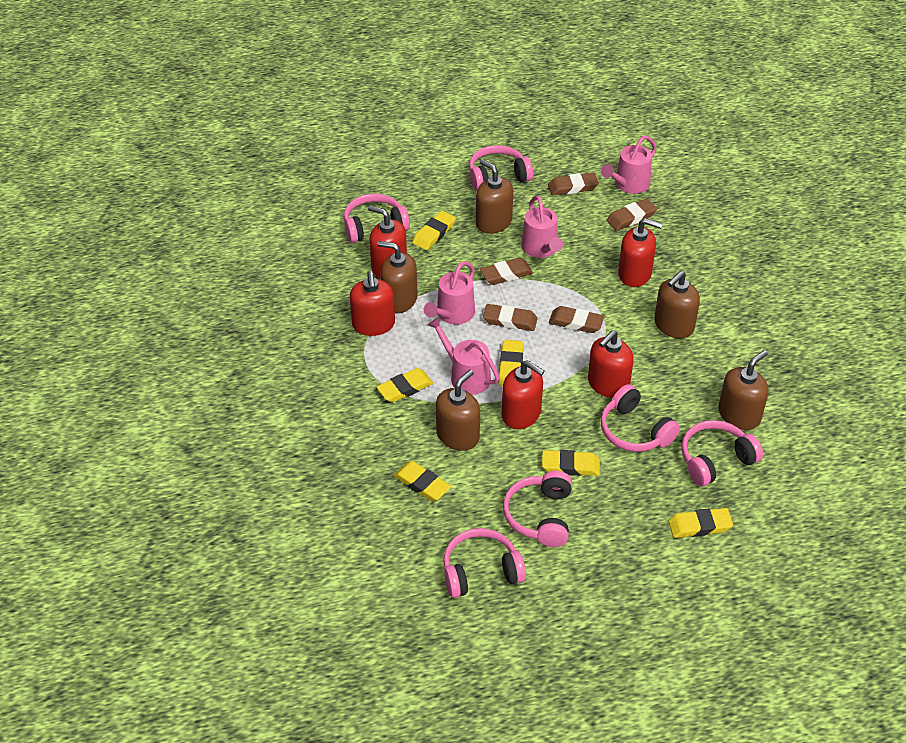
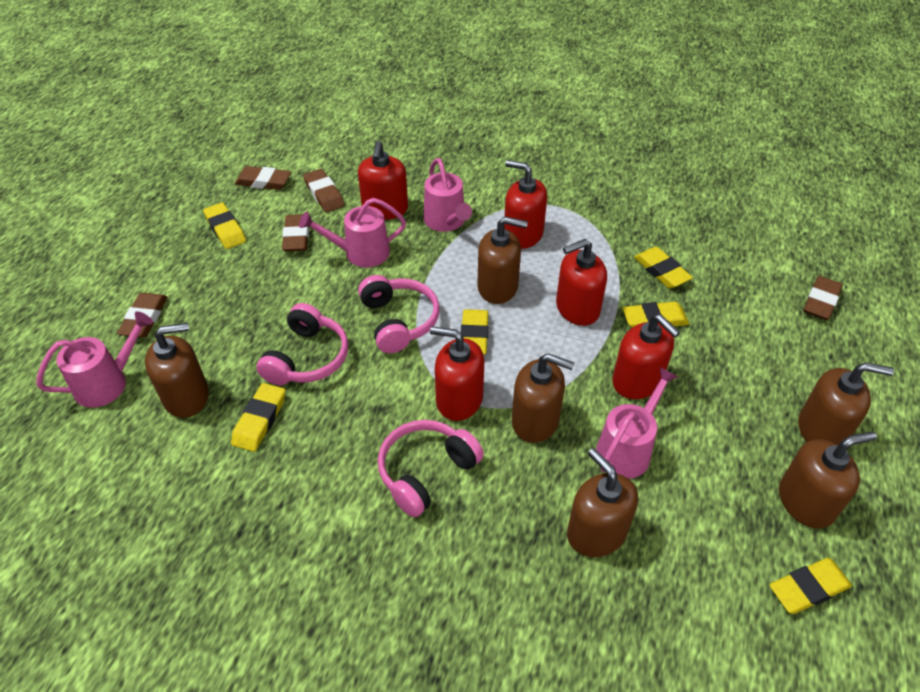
brown soap dispenser: [377,241,417,313] [436,369,480,451] [476,159,513,234] [654,271,700,338] [718,350,769,430] = 5 -> [145,323,209,418] [477,217,528,304] [512,353,574,443] [567,448,638,557] [779,431,877,529] [798,362,894,445] = 6
pink headphones: [344,194,410,243] [443,528,526,598] [469,145,533,191] [503,471,572,547] [600,384,680,452] [681,420,763,486] = 6 -> [257,303,348,385] [358,275,440,353] [378,420,484,517] = 3

